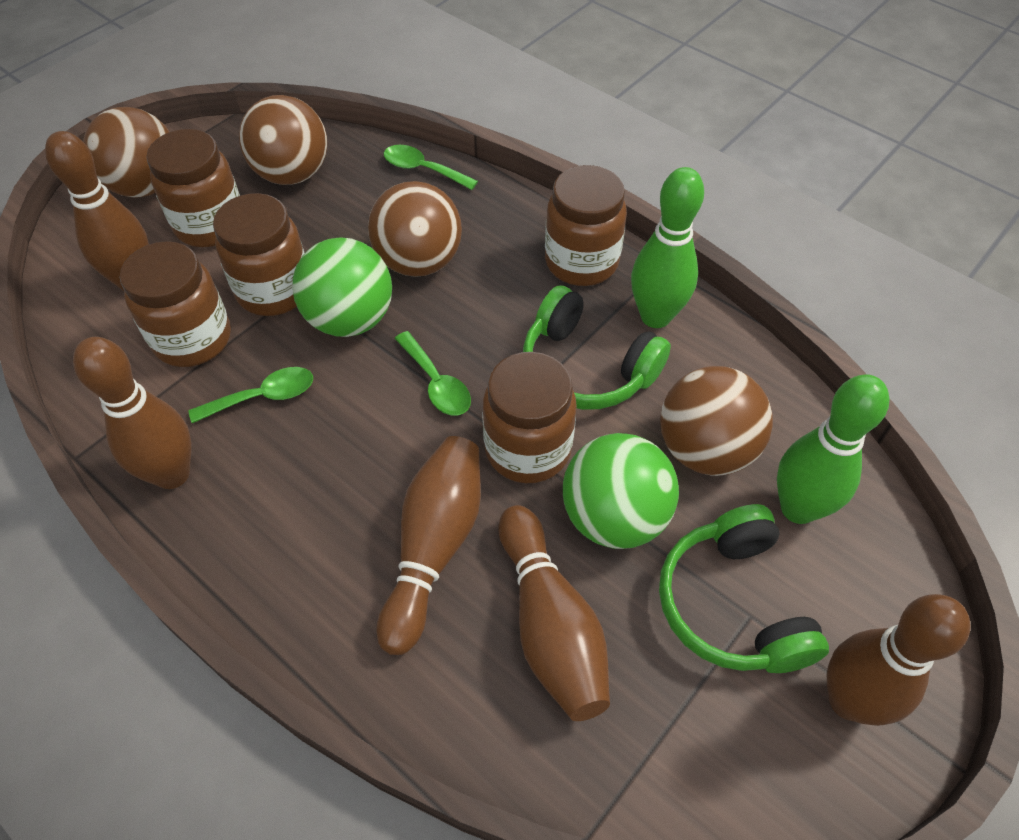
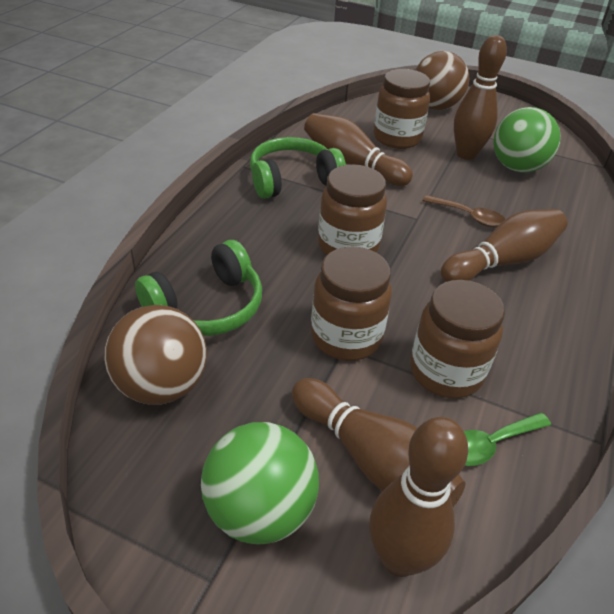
brown ball: [83,107,169,198] [239,95,327,185] [368,181,462,277] [660,366,773,476] = 4 -> [104,305,207,405] [416,51,469,110] = 2
brown jar: [120,241,231,367] [146,129,240,247] [213,193,304,316] [482,352,577,483] [545,165,627,286] = 5 -> [311,246,392,361] [318,164,387,255] [374,69,430,149] [410,280,505,398] = 4
brown spoon: none = 0 -> [423,195,505,227] = 1
green bowling pin: [631,167,704,328] [777,374,890,524] = 2 -> none = 0
green spoon: [188,367,313,423] [384,145,478,190] [395,331,471,416] = 3 -> [464,413,551,466] = 1

